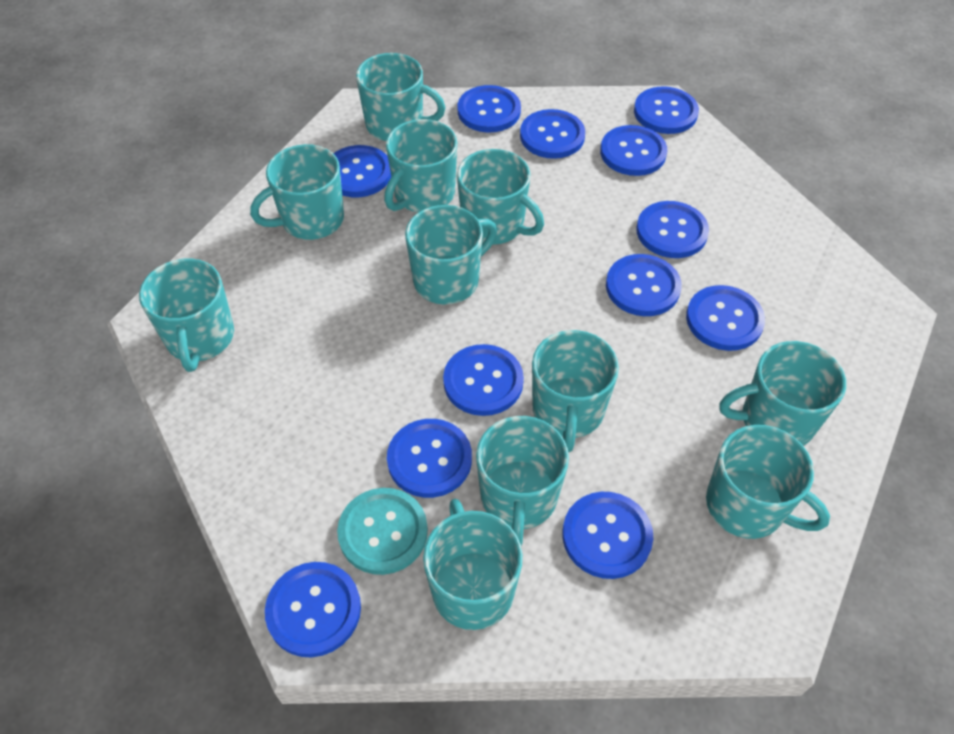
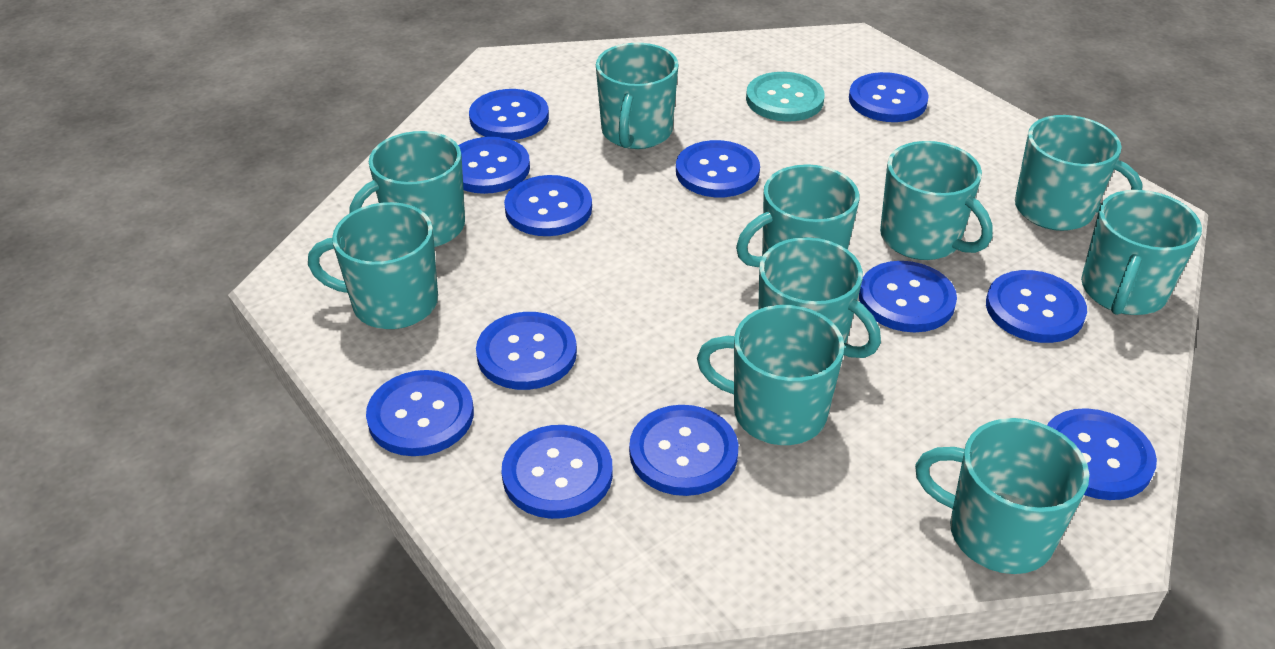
turquoise mug: [139,259,234,372] [250,144,344,240] [356,53,446,141] [384,119,457,212] [405,205,497,305] [423,498,523,630] [457,149,544,245] [476,416,569,546] [532,330,619,452] [706,425,830,539] [719,341,846,446] = 11 -> [308,202,438,329] [349,131,465,247] [596,43,679,149] [697,305,845,445] [736,164,859,267] [758,237,881,358] [880,141,993,260] [915,418,1089,574] [1015,115,1143,231] [1081,190,1202,315] = 10

